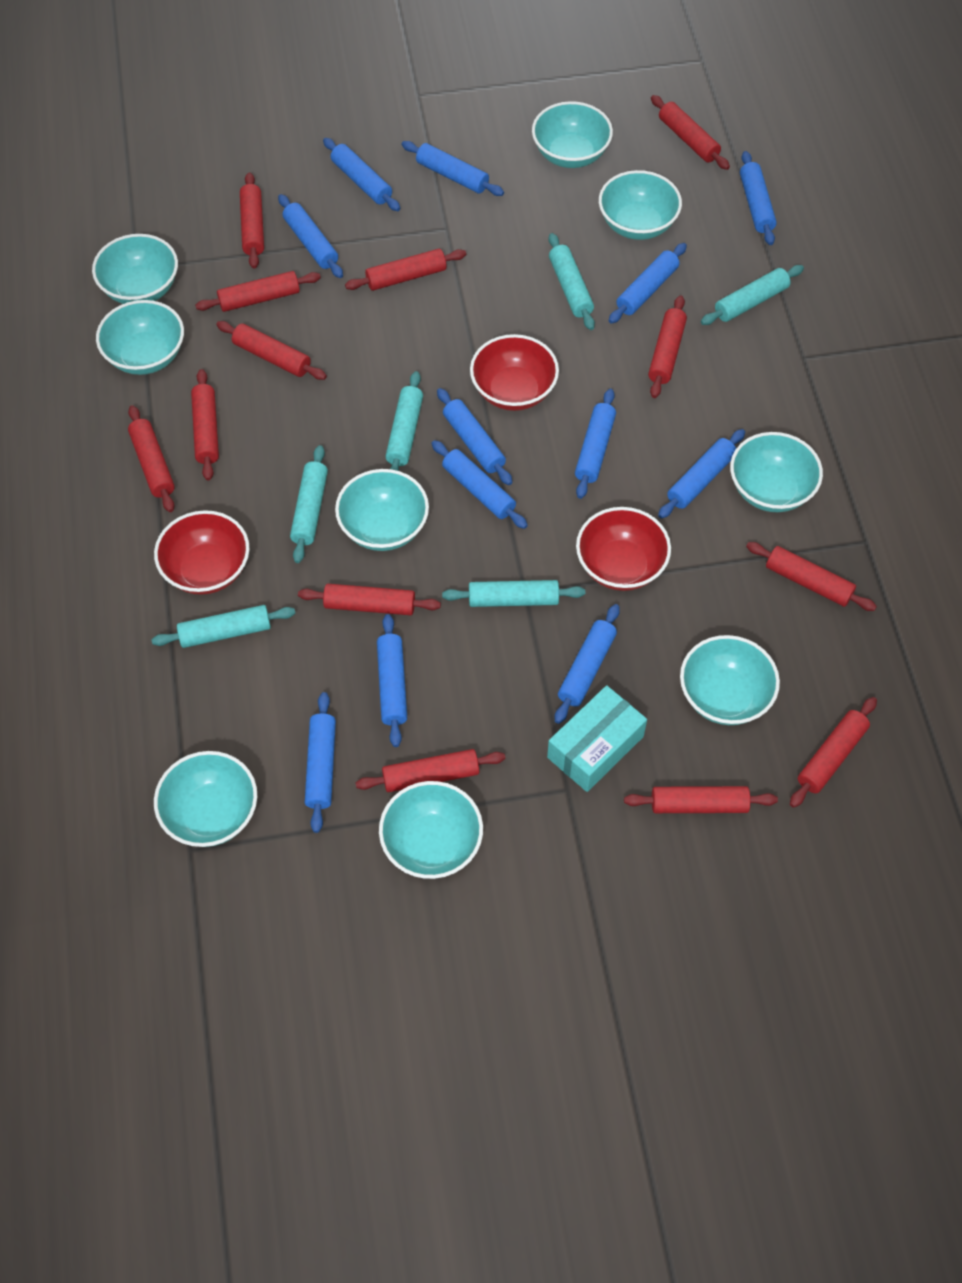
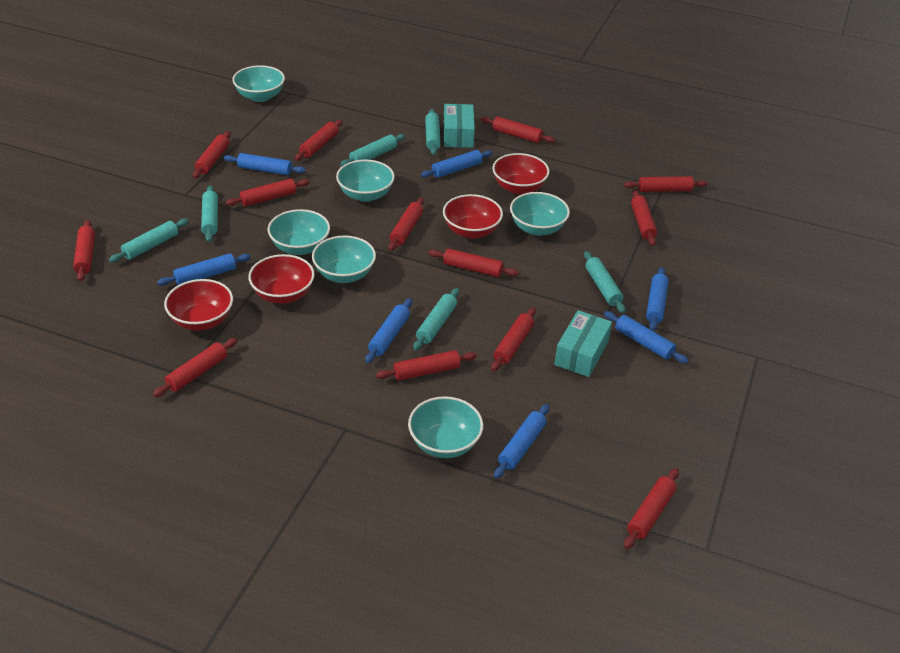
blue rolling pin: [278,194,343,278] [305,692,336,833] [323,138,400,211] [377,614,407,747] [402,141,504,196] [431,440,528,529] [437,388,512,485] [555,604,620,724] [575,389,616,499] [609,243,687,324] [658,429,745,519] [740,151,777,245] = 12 -> [157,253,251,286] [224,153,306,175] [365,298,412,363] [421,150,493,178] [494,404,550,479] [604,311,689,364] [646,267,669,331] = 7
red bowl: [154,510,249,595] [470,334,559,411] [576,507,671,591] = 3 -> [164,279,233,331] [248,254,315,304] [443,194,503,239] [492,153,550,195] = 4
turquoise bowl: [92,234,178,304] [96,300,184,375] [154,751,257,847] [335,469,429,551] [379,781,483,879] [532,101,613,168] [599,170,682,240] [680,635,780,725] [730,432,823,512] = 9 -> [232,65,285,102] [268,209,330,255] [312,235,376,283] [336,160,395,202] [408,396,483,458] [510,192,570,236] = 6
turquoise box: [547,685,647,792] = 1 -> [444,104,475,148] [554,310,612,377] = 2

